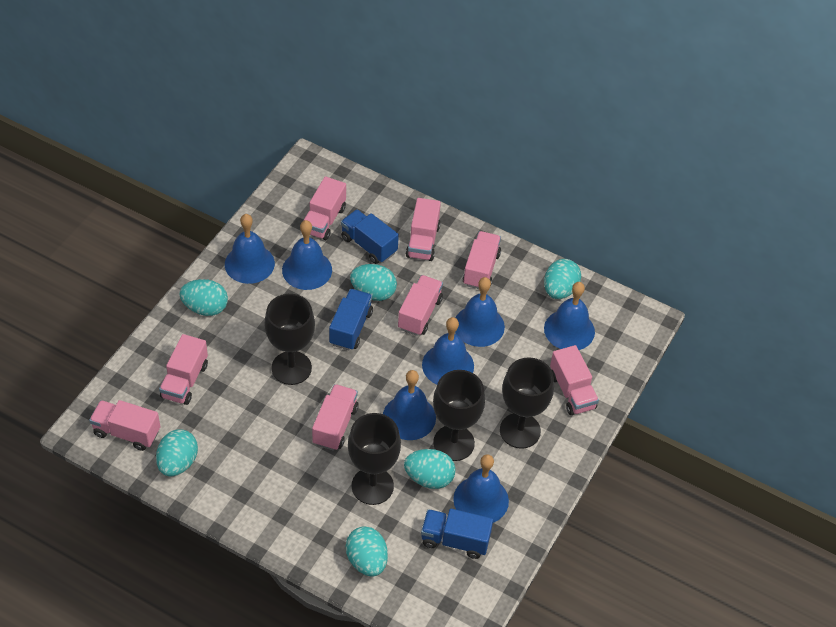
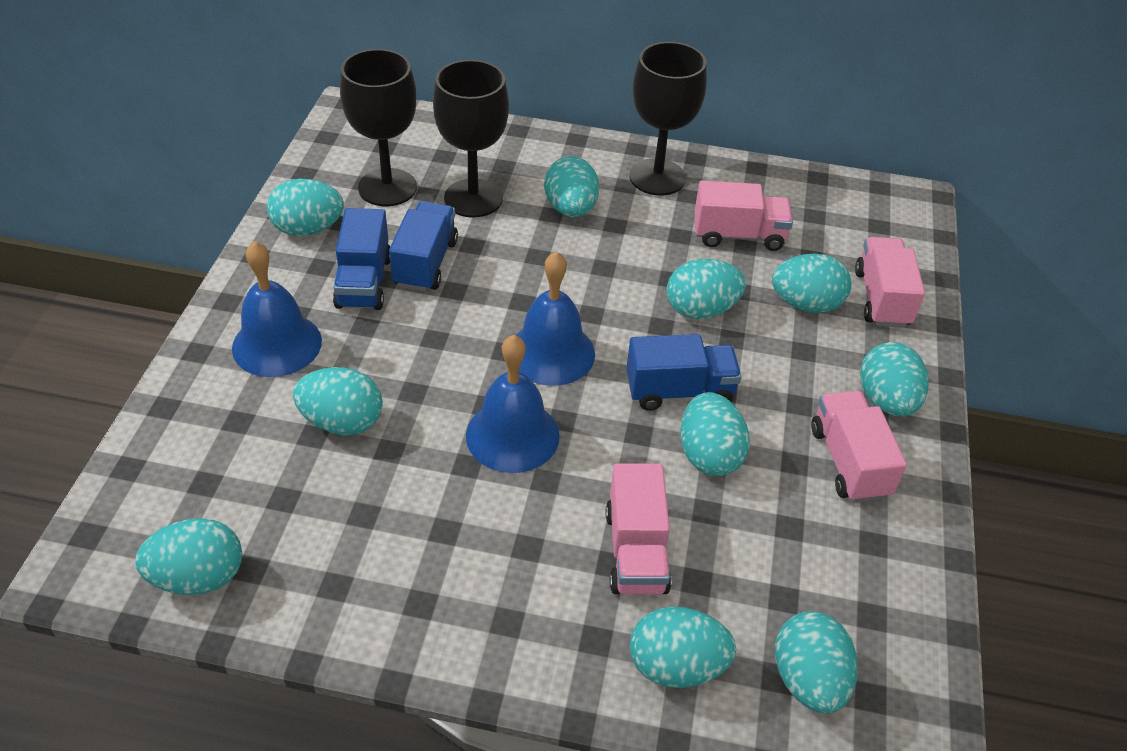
black goblet: [265,294,315,385] [348,413,401,505] [433,370,485,461] [500,357,554,449] = 4 -> [340,49,417,206] [433,60,509,218] [629,42,707,195] = 3
blue bell: [225,214,275,284] [282,220,332,290] [383,370,436,440] [422,317,474,384] [453,454,509,523] [455,277,505,347] [544,282,595,350] = 7 -> [232,241,322,377] [466,335,560,473] [516,251,595,386] = 3
pink truck: [89,400,160,451] [159,334,208,405] [303,177,346,240] [312,384,359,451] [398,275,443,336] [406,198,441,261] [463,231,501,289] [550,345,599,415] = 8 -> [606,463,671,594] [695,181,793,251] [811,391,907,503] [855,237,925,328] = 4
turquoise egg: [156,429,198,476] [180,279,228,316] [346,526,388,577] [350,264,397,301] [404,449,456,489] [544,259,581,299] = 6 -> [135,518,242,595] [267,179,344,236] [293,367,383,435] [544,156,599,217] [630,607,736,688] [667,259,746,319] [681,392,750,476] [772,254,851,313] [775,611,858,714] [860,342,929,416] = 10

